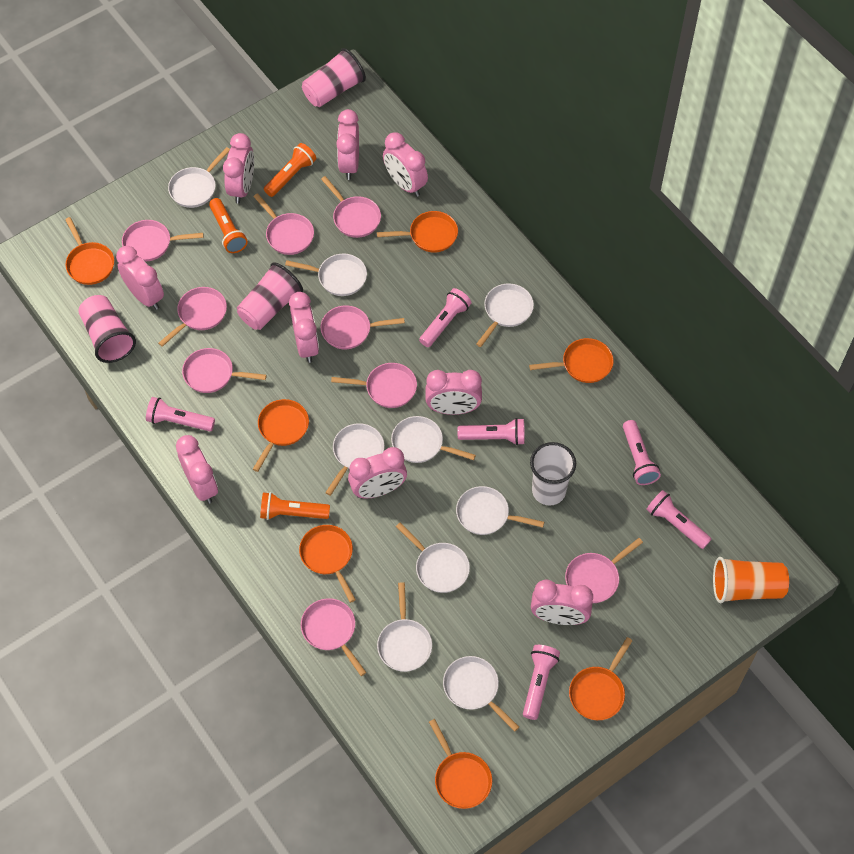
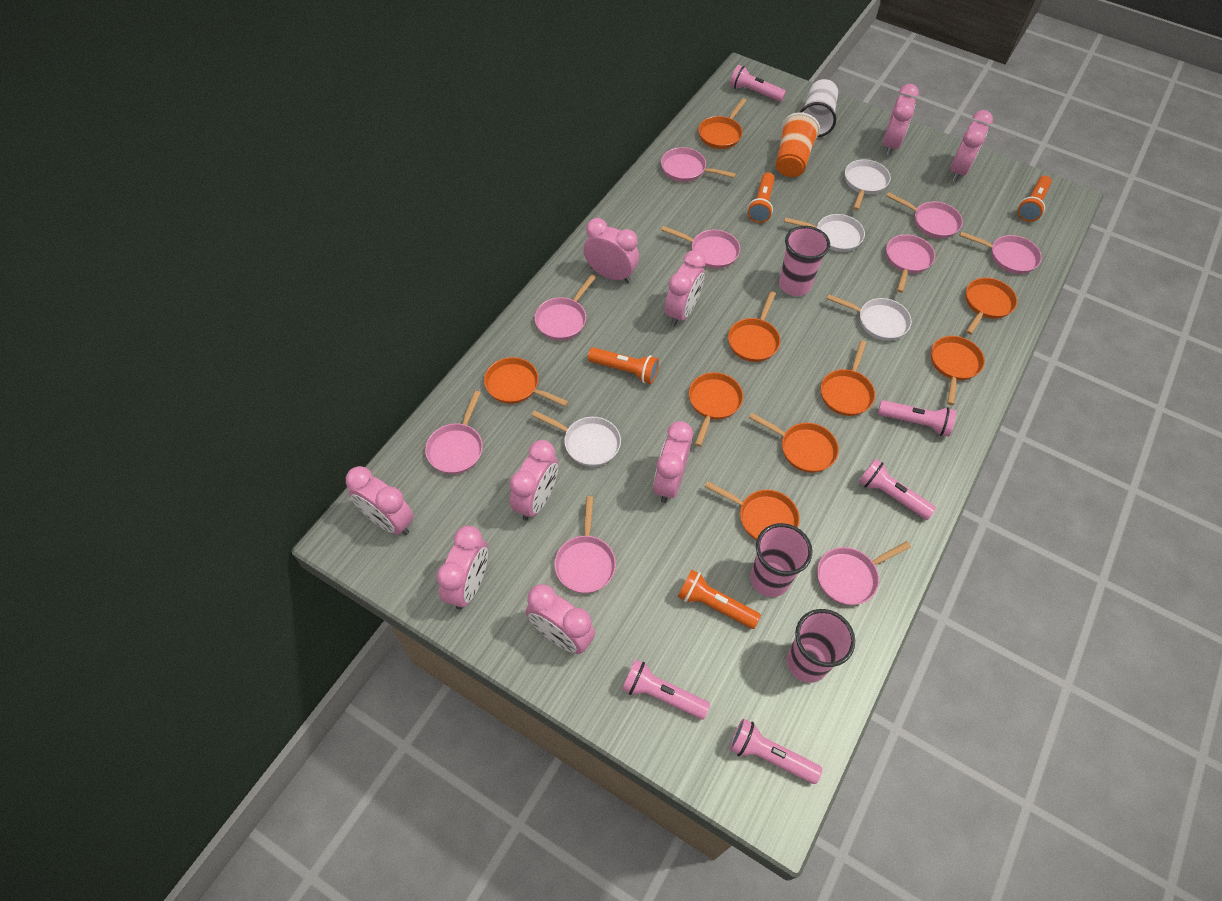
orange flashlight: [209,198,248,253] [260,492,330,520] [264,143,316,197] = 3 -> [588,347,659,384] [678,570,761,629] [748,172,775,223] [1018,176,1052,222] = 4
orange pan: [65,217,114,285] [253,399,309,472] [299,525,356,603] [377,211,458,253] [429,719,492,809] [529,338,614,383] [569,637,633,720] = 7 -> [484,357,569,407] [689,372,743,447] [698,98,747,149] [705,481,800,540] [728,291,780,362] [749,413,839,473] [821,340,875,416] [931,336,985,405] [966,278,1017,335] = 9
pink flashlight: [146,397,215,431] [419,288,471,347] [457,418,525,445] [523,645,560,720] [623,420,661,485] [646,490,711,549] = 6 -> [622,659,710,719] [730,65,786,102] [730,719,822,784] [859,459,936,520] [878,400,956,437] = 5
white pan: [168,147,230,208] [285,254,367,296] [325,423,385,496] [377,582,432,672] [391,416,476,463] [396,523,470,593] [443,656,519,732] [456,486,544,535] [476,283,534,347] = 9 -> [532,410,621,467] [784,214,865,252] [827,294,912,341] [845,159,891,210] = 4

